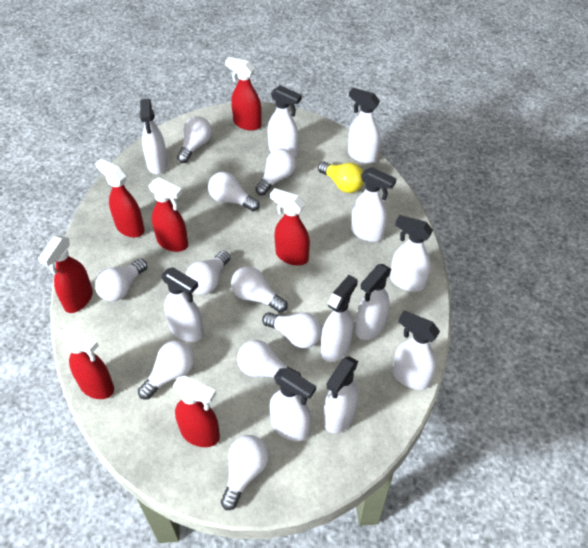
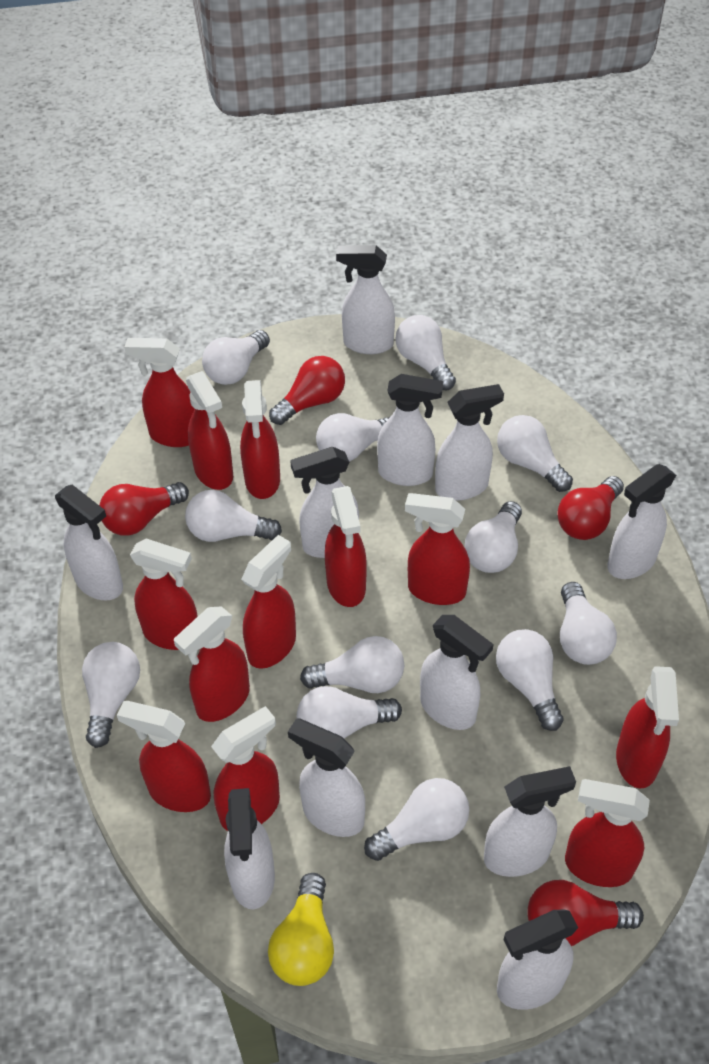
red light bulb: none = 0 -> [99,482,189,536] [269,356,345,425] [527,880,644,946] [557,476,624,540] = 4
red spray bottle: [38,235,93,313] [60,326,114,399] [95,158,145,237] [148,177,188,252] [173,376,220,447] [225,57,262,131] [270,188,310,266] = 7 -> [117,701,211,812] [124,338,195,447] [130,539,198,650] [174,606,250,722] [186,371,233,490] [211,706,280,831] [240,380,280,499] [241,535,296,669] [325,486,367,607] [405,493,470,605] [565,779,650,887] [616,666,679,789] = 12
white light bulb: [94,259,147,301] [138,341,194,400] [177,116,212,163] [185,251,230,295] [208,172,260,212] [221,435,269,510] [231,266,288,313] [237,340,301,378] [255,149,296,195] [262,312,322,348] = 10 -> [82,642,140,748] [185,490,282,542] [202,330,270,385] [297,686,402,739] [300,636,404,693] [316,413,390,462] [364,778,469,861] [395,315,456,390] [465,501,522,573] [496,629,564,731] [497,415,573,492] [560,582,617,665] = 12

